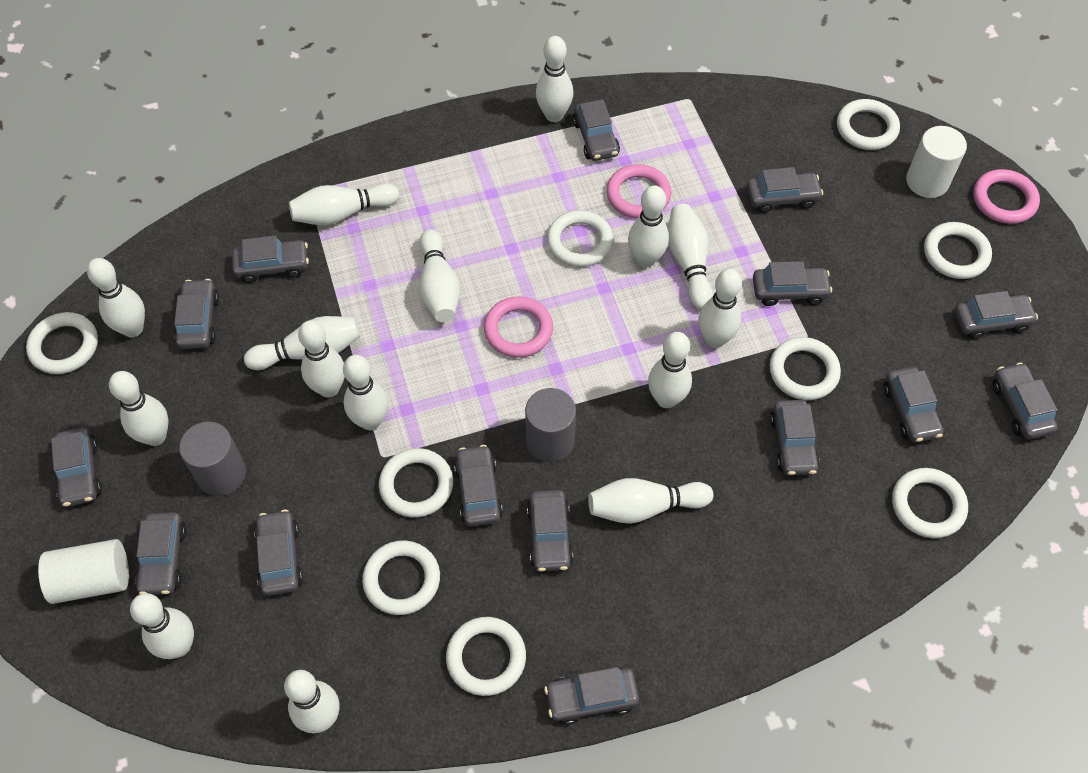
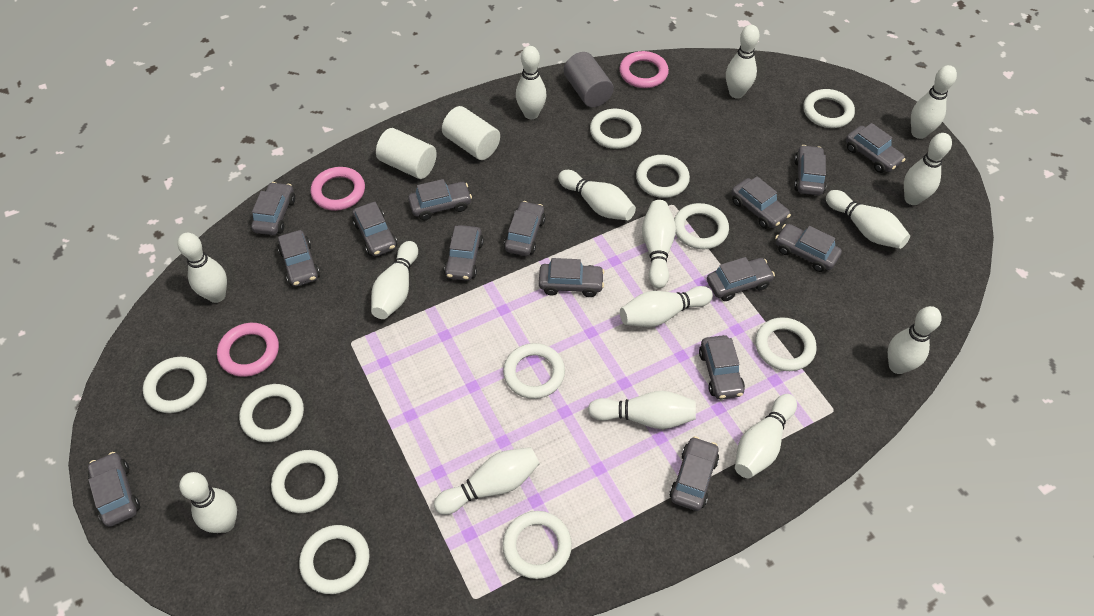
grey cylinder: [179,422,246,496] [525,388,576,462] = 2 -> [564,52,614,108] = 1
white ring: [26,312,98,374] [362,540,440,615] [379,448,453,517] [446,617,526,696] [547,210,613,267] [769,337,841,400] [837,99,900,150] [892,468,968,538] [924,222,992,279] = 9 -> [143,357,207,413] [239,384,304,442] [271,450,338,513] [299,525,370,594] [502,511,572,579] [503,343,565,399] [590,109,641,149] [636,155,690,198] [674,203,729,249] [755,317,817,371] [803,89,855,128] = 11

